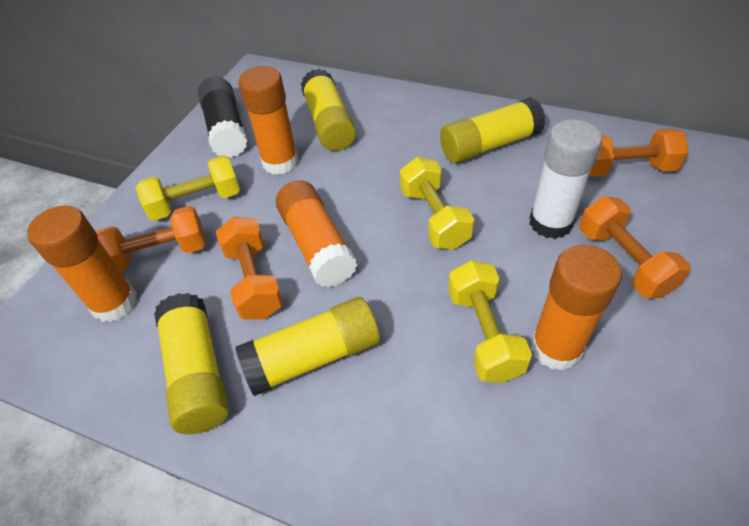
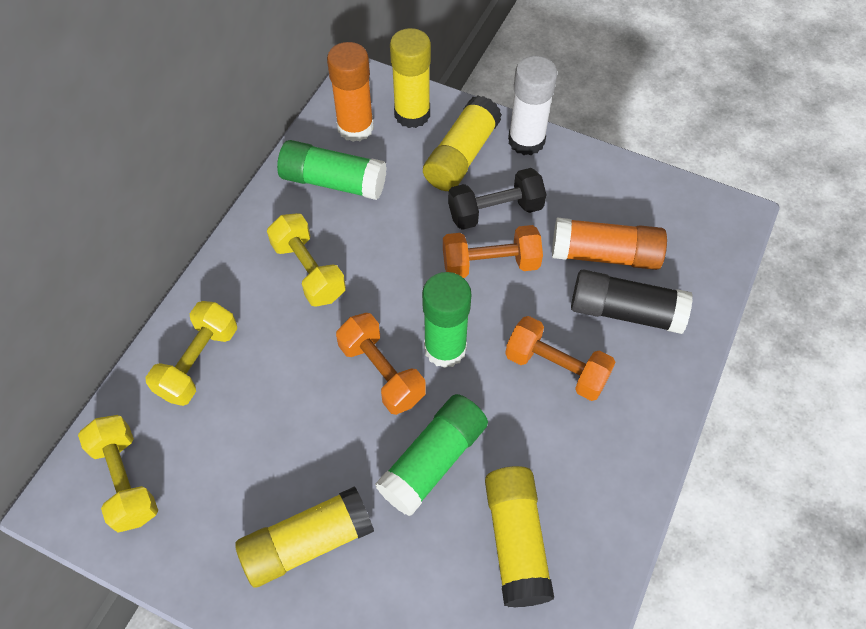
black dumbbell: none = 0 -> [448,168,547,230] = 1
green glue stick: none = 0 -> [277,140,387,200] [375,394,488,516] [422,272,472,368] = 3
orange dumbbell: [96,206,206,272] [216,217,284,319] [579,196,691,298] [589,129,689,177] = 4 -> [336,313,426,415] [443,225,543,278] [505,316,616,401] = 3
orange glue stick: [27,206,137,322] [238,66,299,175] [276,180,357,287] [531,245,622,371] = 4 -> [327,42,374,142] [552,218,667,270] = 2

